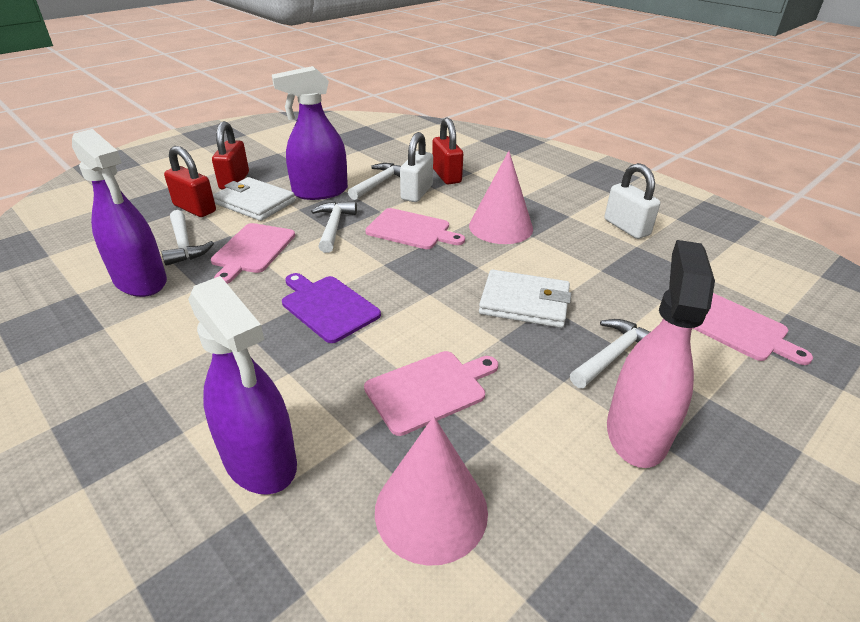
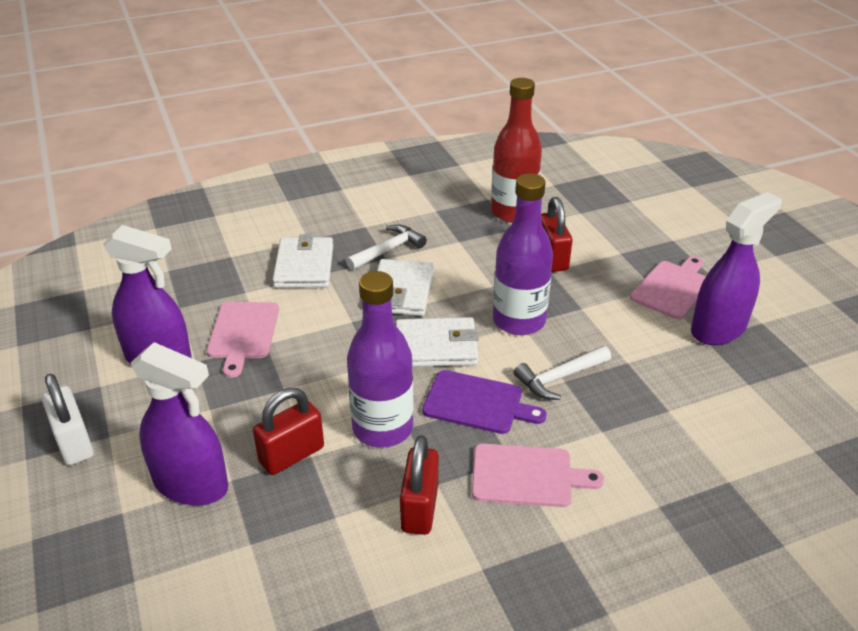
pink cone: [375,416,488,566] [469,151,533,244] = 2 -> none = 0
pink cutting board: [211,223,295,284] [364,351,498,436] [365,208,465,249] [692,293,813,365] = 4 -> [207,302,279,378] [472,443,604,507] [630,256,706,319] = 3
pink spray bottle: [607,240,715,468] = 1 -> none = 0
purple bottle: none = 0 -> [347,271,414,448] [493,173,553,335] = 2
red bottle: none = 0 -> [491,78,542,223] = 1
white hammer: [162,210,214,266] [311,201,357,253] [348,163,401,200] [570,319,650,388] = 4 -> [346,225,427,270] [514,346,611,400] = 2
white padlock: [400,132,433,202] [604,163,660,239] = 2 -> [42,373,94,465] = 1
white wallet: [213,177,295,221] [479,269,571,328] = 2 -> [272,234,333,288] [377,259,434,316] [396,317,479,367] = 3

